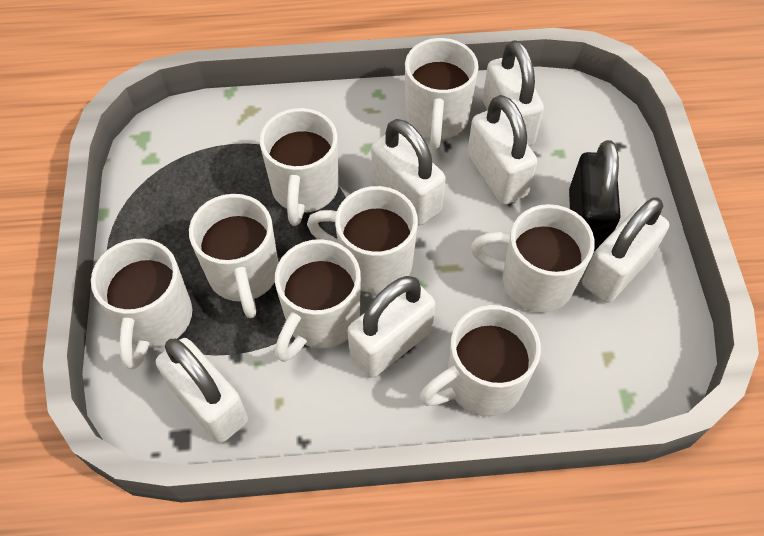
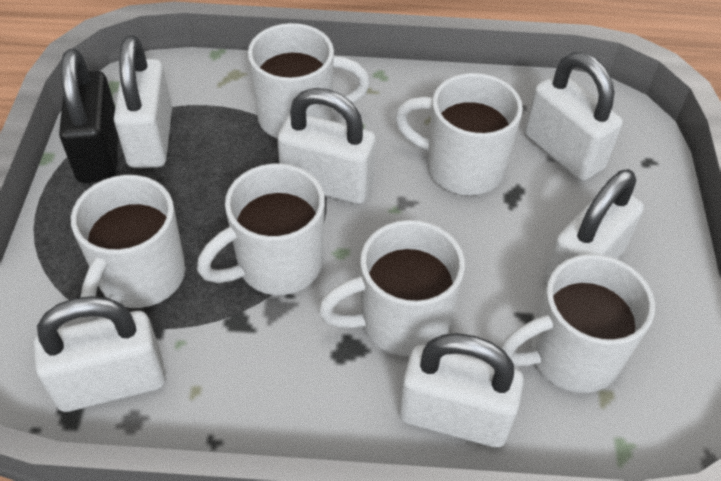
white mug: [91,239,192,369] [189,194,278,318] [260,108,339,226] [275,239,361,362] [307,186,418,294] [405,38,479,149] [420,305,541,416] [471,204,595,313] = 8 -> [71,175,185,321] [197,164,325,295] [248,23,370,139] [318,220,465,357] [395,73,523,195] [500,254,655,393] = 6

